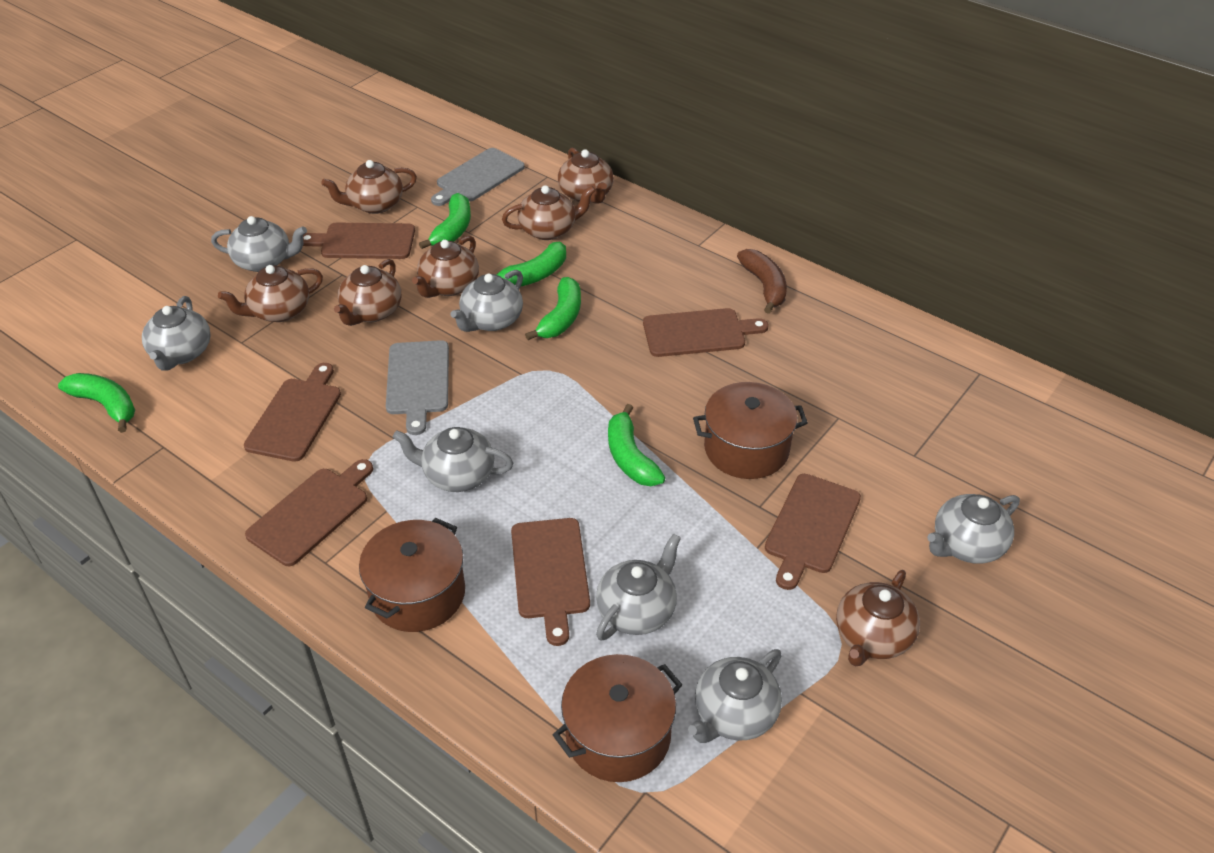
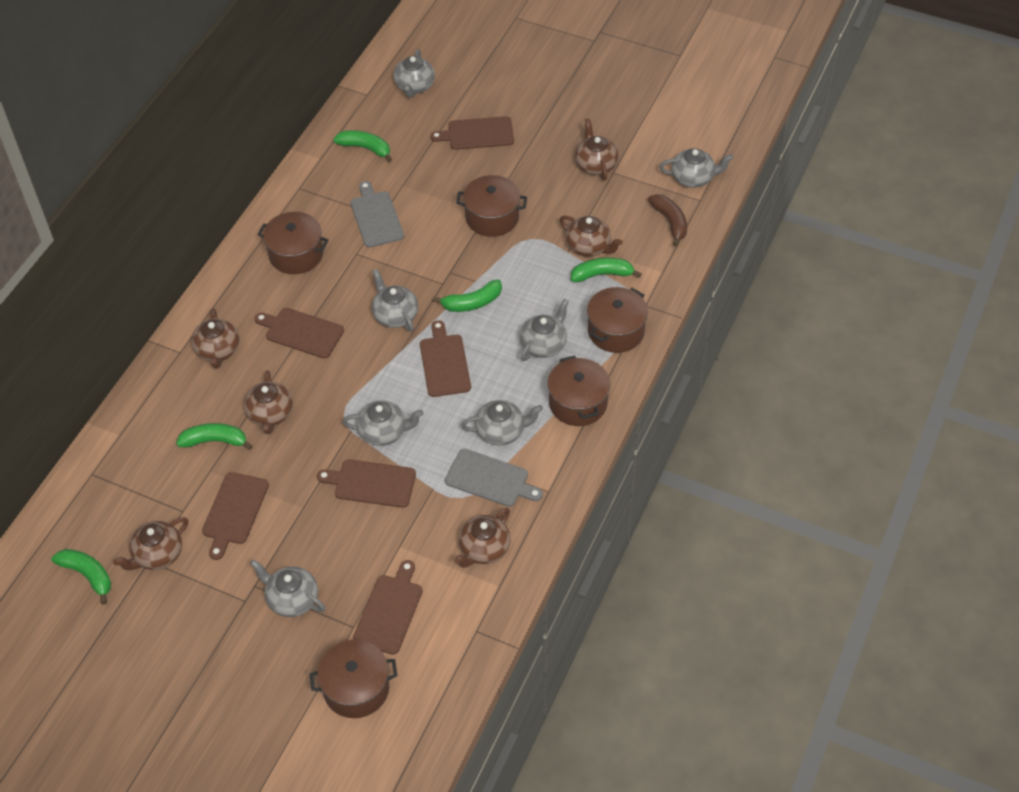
brown pot: [359,518,465,632] [553,654,683,782] [693,382,808,479] = 3 -> [257,212,329,274] [309,640,398,718] [456,175,527,237] [547,355,610,426] [587,287,648,353] = 5
brown teapot: [218,265,323,322] [321,160,417,214] [334,259,401,326] [412,236,479,298] [502,185,596,240] [558,148,614,204] [836,570,920,666] = 7 -> [113,517,189,570] [192,308,239,369] [244,370,293,434] [454,508,511,568] [559,215,623,257] [575,118,618,180] = 6

